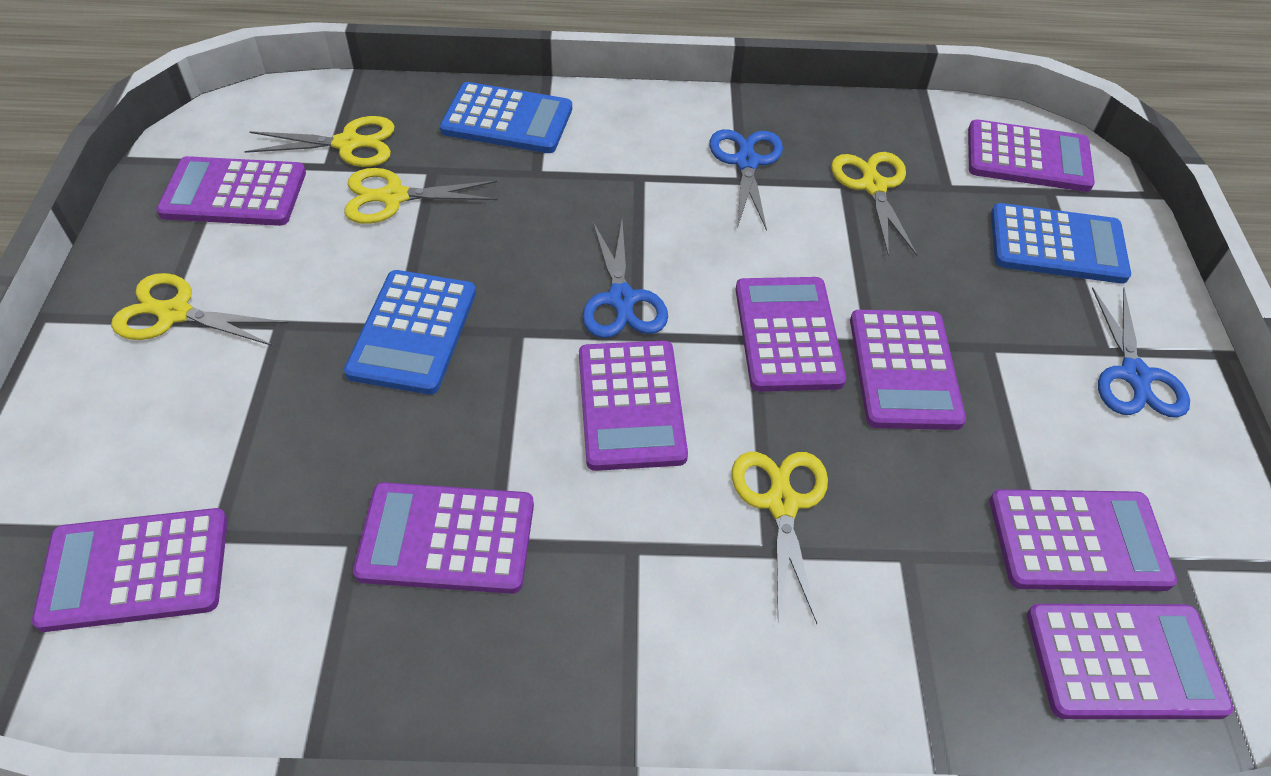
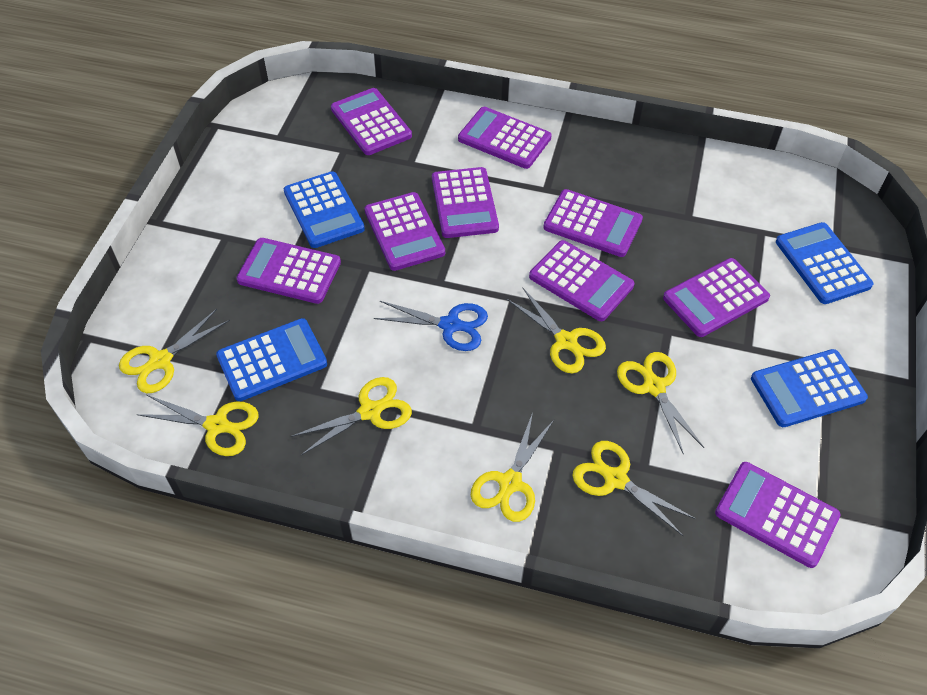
blue calculator: [344,270,476,395] [440,82,572,153] [991,203,1131,284] = 3 -> [216,318,327,401] [284,171,365,248] [751,349,868,427] [776,222,873,304] = 4
blue scissors: [582,221,668,338] [709,129,783,231] [1092,287,1190,418] = 3 -> [374,301,488,351] = 1
yellow scissors: [111,273,288,346] [244,116,395,167] [344,168,498,224] [732,452,828,624] [831,152,917,256] = 5 -> [119,309,230,393] [136,395,259,456] [291,377,412,455] [471,412,554,522] [507,288,606,373] [572,441,696,536] [617,352,704,455] = 7

